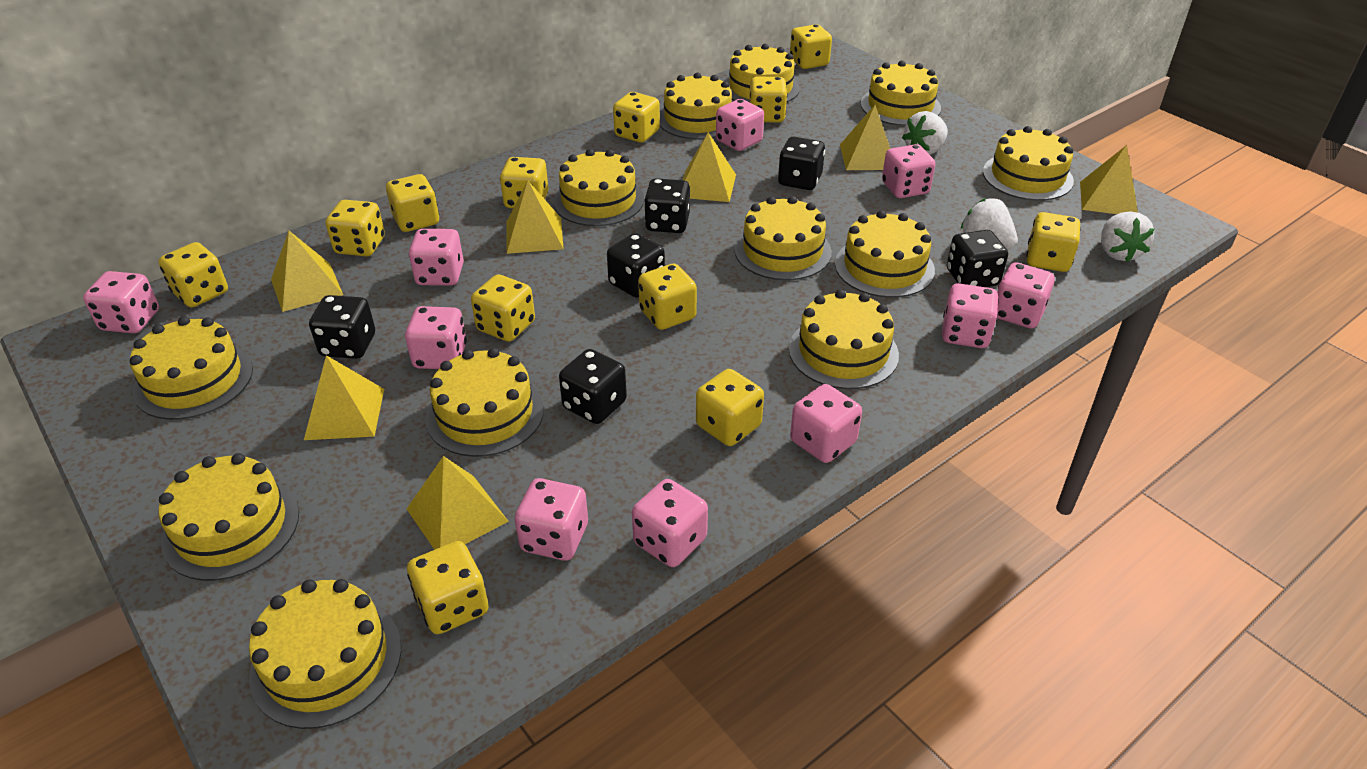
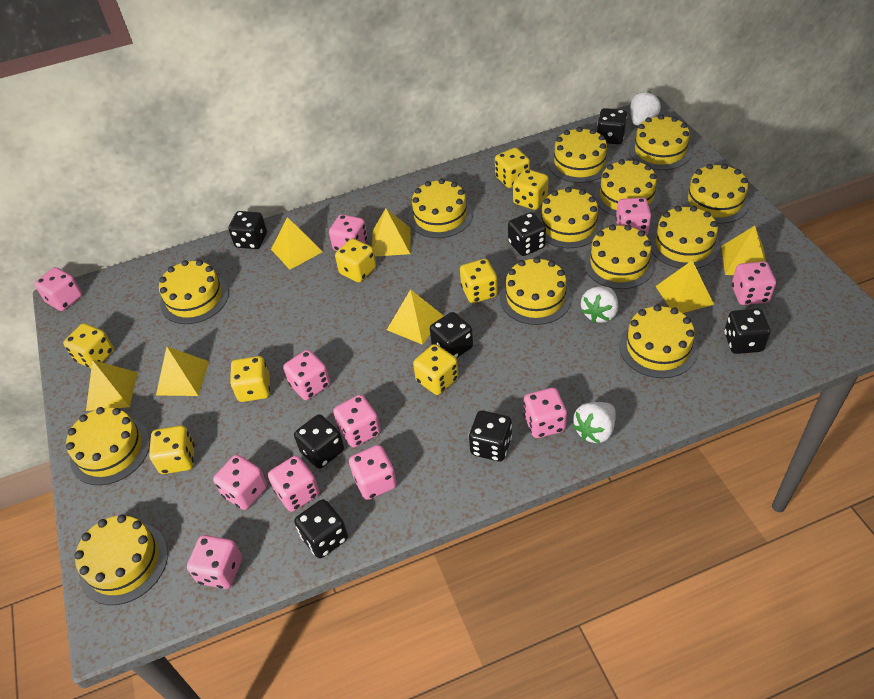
black dice: [309,295,375,359] [559,349,627,424] [607,233,665,298] [644,178,690,233] [778,137,825,190] [947,230,1008,287] = 6 -> [228,211,267,249] [294,414,344,469] [294,499,348,558] [430,312,473,358] [469,410,512,461] [508,212,546,256] [597,108,627,144] [724,309,770,354] = 8
pink dice: [83,271,159,333] [405,306,467,369] [409,229,464,286] [514,478,588,561] [632,479,708,567] [716,99,764,151] [790,384,862,463] [882,144,935,198] [942,283,999,348] [997,262,1055,329] = 10 -> [34,267,82,311] [187,535,242,589] [213,455,267,510] [268,456,320,512] [283,350,330,400] [329,214,367,251] [333,395,381,447] [349,445,397,500] [524,388,567,438] [616,197,652,235] [732,261,776,305] = 11
yellow cake: [130,316,253,420] [158,453,299,581] [249,579,401,729] [426,348,544,457] [553,149,644,226] [660,72,732,139] [725,44,800,103] [734,196,832,280] [789,290,899,389] [835,211,935,298] [861,61,941,126] [983,126,1074,201] = 12 -> [66,407,150,485] [74,514,168,605] [159,260,229,324] [408,179,473,238] [500,257,572,325] [537,187,603,248] [549,127,611,183] [584,224,655,289] [594,159,660,216] [619,305,698,378] [629,114,692,170] [649,206,720,269] [681,164,750,224] = 13
yellow dice: [158,242,228,308] [326,200,385,257] [386,174,439,232] [407,541,489,634] [471,274,535,342] [500,157,549,208] [613,92,660,143] [638,264,697,330] [696,369,764,446] [749,77,787,122] [790,24,832,69] [1026,212,1081,272] = 12 -> [63,323,114,368] [149,425,195,474] [230,356,270,402] [335,238,376,282] [413,344,459,395] [460,259,498,303] [495,147,530,188] [513,169,549,210] = 8

